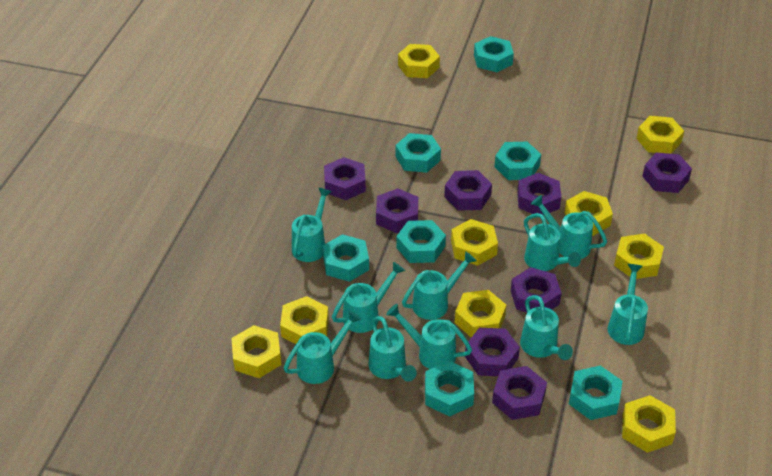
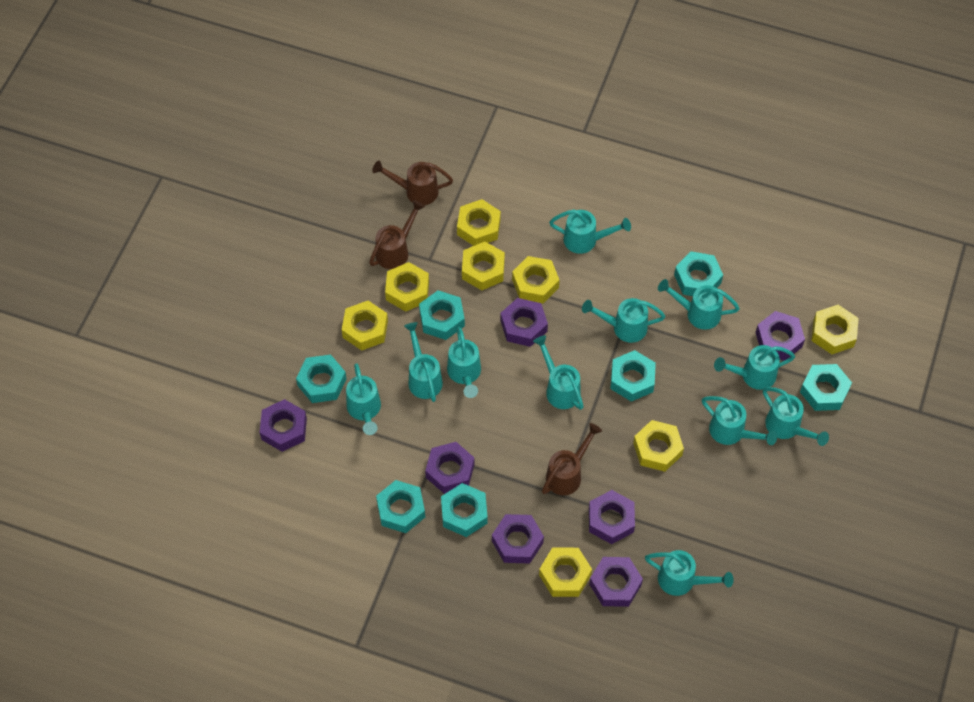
brown watering can: none = 0 -> [369,200,425,269] [372,161,453,205] [542,423,602,495] = 3
purple nut: [324,157,366,200] [376,188,418,233] [444,170,492,211] [465,328,520,376] [492,366,547,420] [511,267,562,312] [517,173,561,214] [642,153,692,193] = 8 -> [260,399,307,452] [425,442,474,494] [492,514,544,564] [500,298,548,347] [589,490,635,544] [589,557,643,607] [755,311,805,361] = 7
turquoise watering can: [284,310,362,384] [292,188,332,262] [332,262,405,333] [369,316,417,382] [386,304,472,369] [402,251,477,320] [520,295,573,360] [524,213,581,271] [531,195,607,259] [608,264,648,345] = 10 -> [346,363,381,435] [404,322,443,402] [447,327,481,398] [533,335,584,410] [549,210,631,254] [582,298,665,343] [645,550,734,596] [658,279,740,330] [702,396,777,445] [714,345,795,390] [763,387,829,446] = 11
yellow nut: [231,325,281,378] [280,296,329,344] [398,44,440,78] [451,219,498,266] [455,290,506,337] [564,191,613,236] [614,234,664,279] [622,395,676,453] [636,116,684,154] = 9 -> [342,301,388,351] [385,262,429,312] [457,199,501,246] [462,241,505,290] [512,256,560,303] [539,548,592,597] [633,420,684,472] [812,305,859,354] = 8

